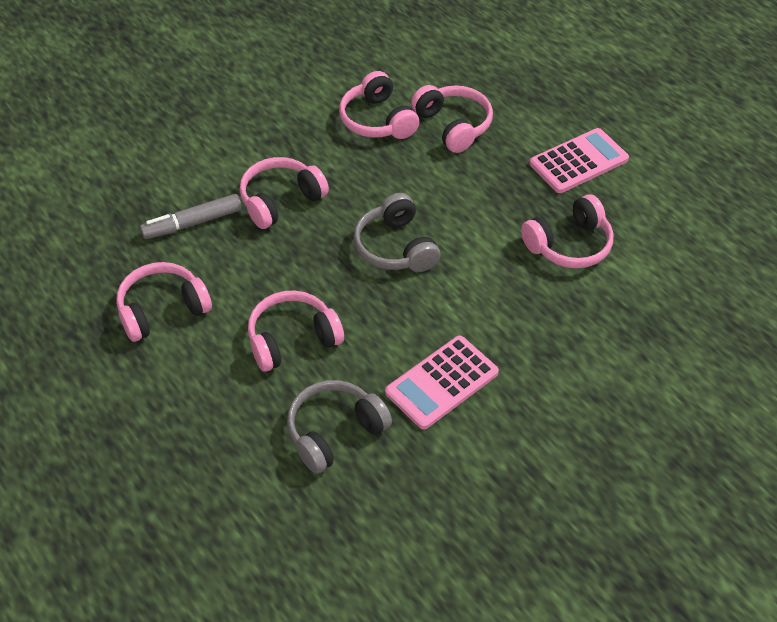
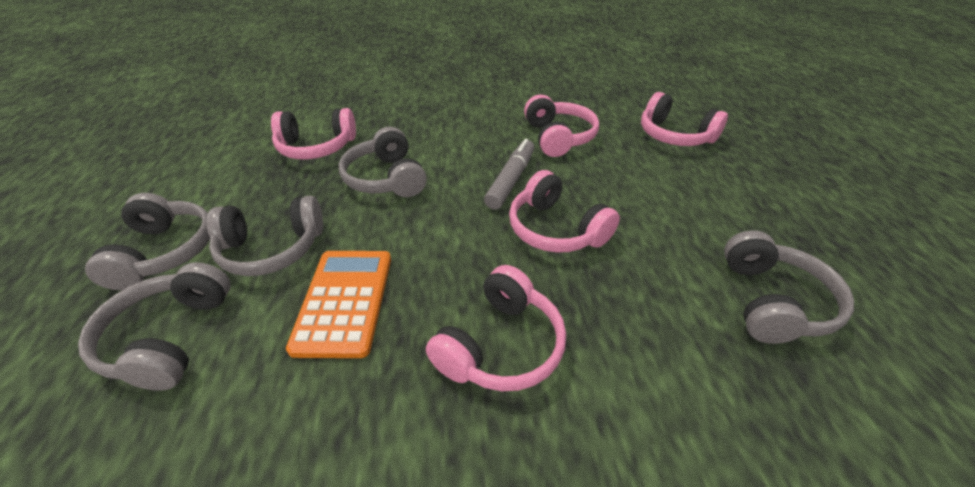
grey headphones: [287,380,392,474] [354,193,440,272] = 2 -> [78,262,230,391] [85,193,210,290] [207,196,323,276] [339,127,427,197] [724,230,854,344] = 5
orange calculator: none = 0 -> [286,251,391,358] = 1
pink calculator: [385,336,499,430] [530,128,629,193] = 2 -> none = 0
pink headphones: [116,262,212,342] [240,157,329,229] [248,290,344,372] [339,71,420,139] [411,85,493,153] [521,194,613,268] = 6 -> [271,108,356,159] [426,265,566,391] [509,170,620,253] [524,95,599,157] [641,92,728,146] = 5

